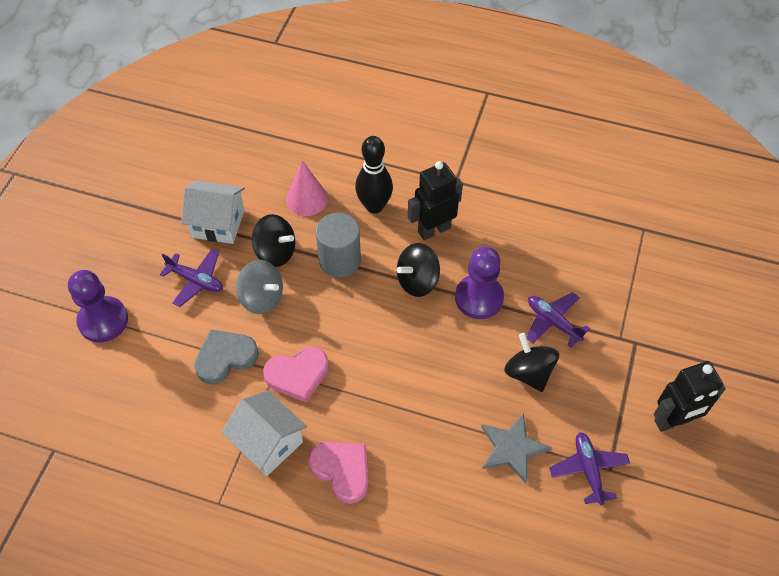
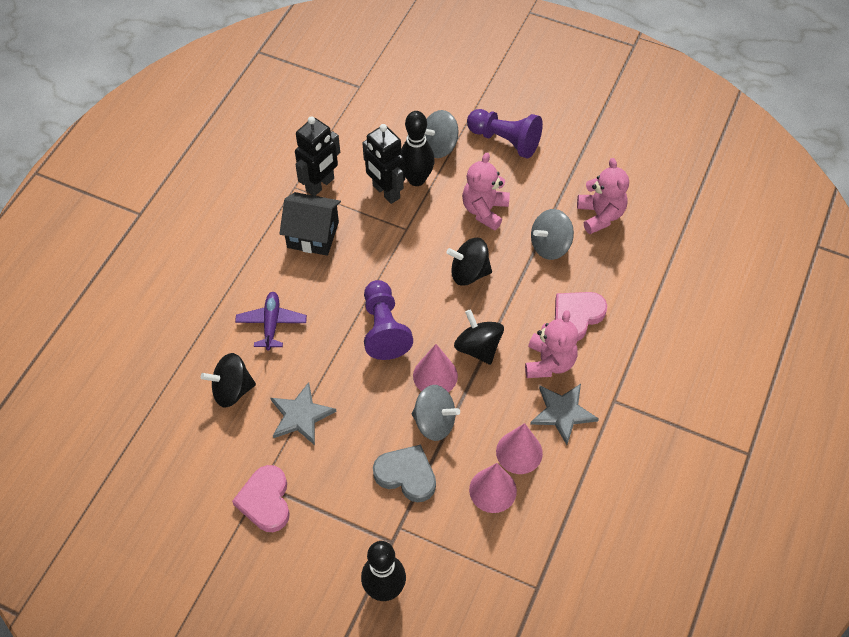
black bowling pin: [355,136,393,214] = 1 -> [361,541,406,601] [401,111,435,186] = 2
black house: none = 0 -> [279,192,341,256] = 1
grey cylinder: [316,213,361,278] = 1 -> none = 0
grey spinning top: [236,260,283,314] = 1 -> [411,385,460,441] [425,110,458,158] [531,209,574,260] = 3
grey star: [481,413,552,483] = 1 -> [271,382,337,445] [530,384,599,445] = 2
pink cone: [286,160,328,216] = 1 -> [413,344,458,392] [469,463,517,513] [496,423,543,474] = 3
pink teddy bear: none = 0 -> [462,152,510,231] [525,310,578,378] [577,158,629,234] = 3
purple plane: [160,249,223,307] [526,292,590,347] [549,432,630,505] = 3 -> [235,292,307,351] = 1
white house: [181,180,245,244] [221,390,307,476] = 2 -> none = 0

